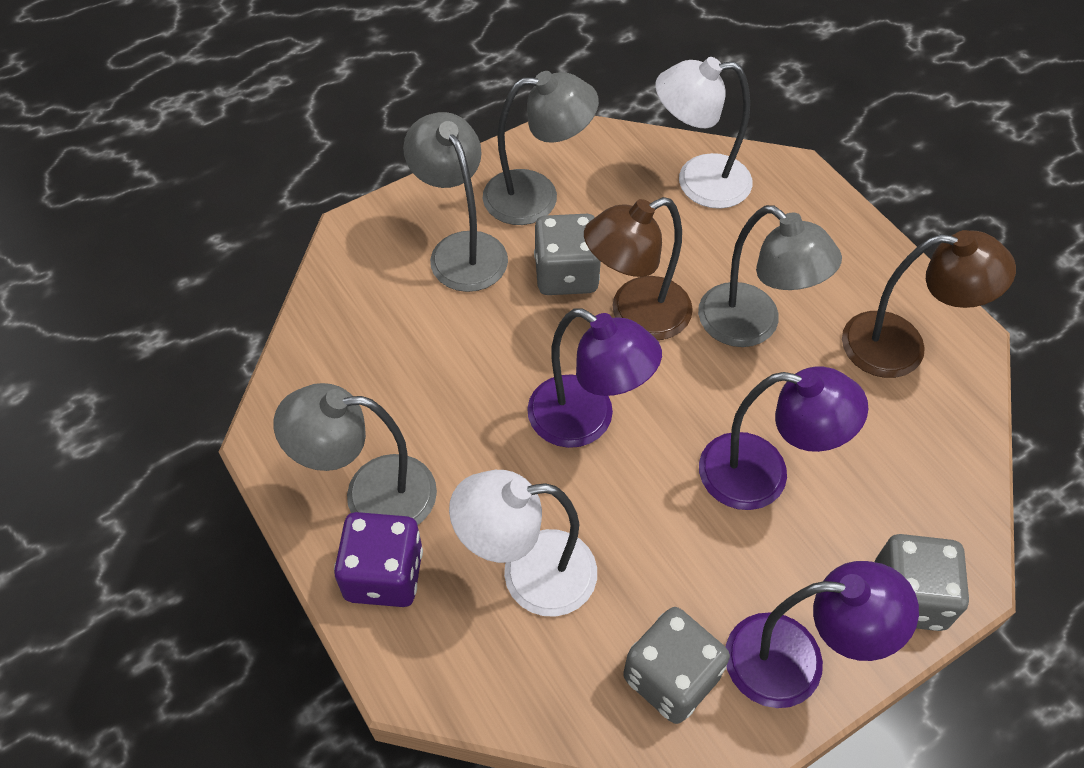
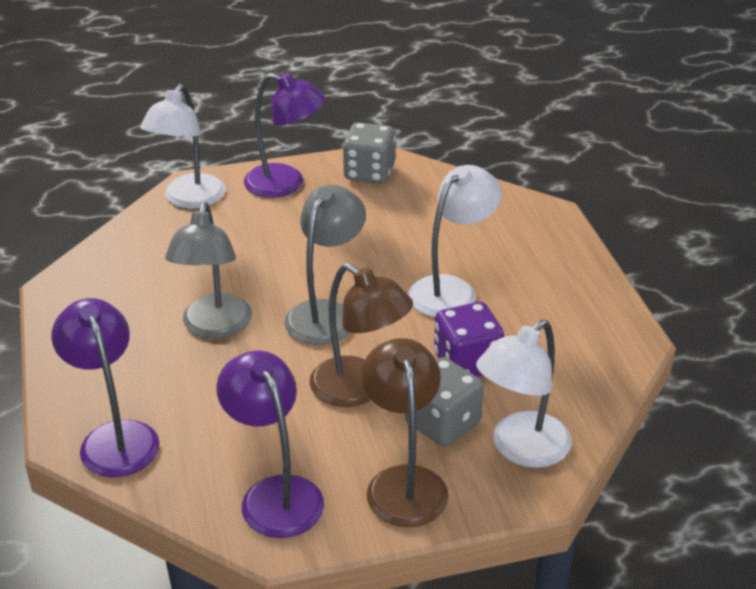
grey dice: [534,214,601,295] [623,607,730,724] [875,534,969,631] = 3 -> [343,122,396,184] [405,357,484,447] = 2
grey lamp: [273,383,437,525] [403,112,508,292] [483,71,599,225] [698,205,842,347] = 4 -> [165,202,252,339] [284,185,366,345] = 2
white lamp: [449,470,597,617] [655,57,753,209] = 2 -> [140,84,225,208] [408,165,502,317] [476,319,571,468] = 3

